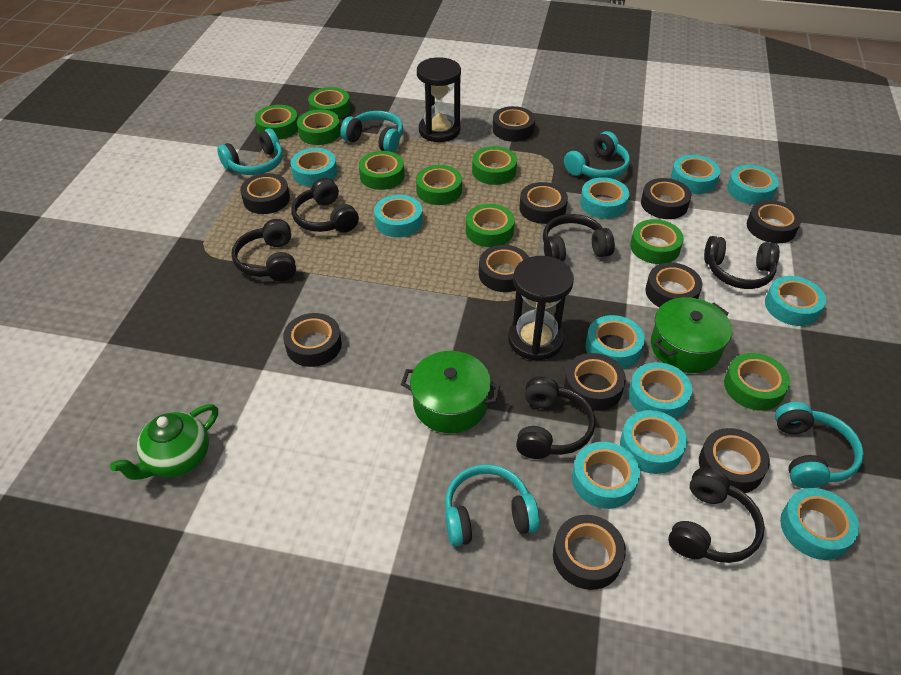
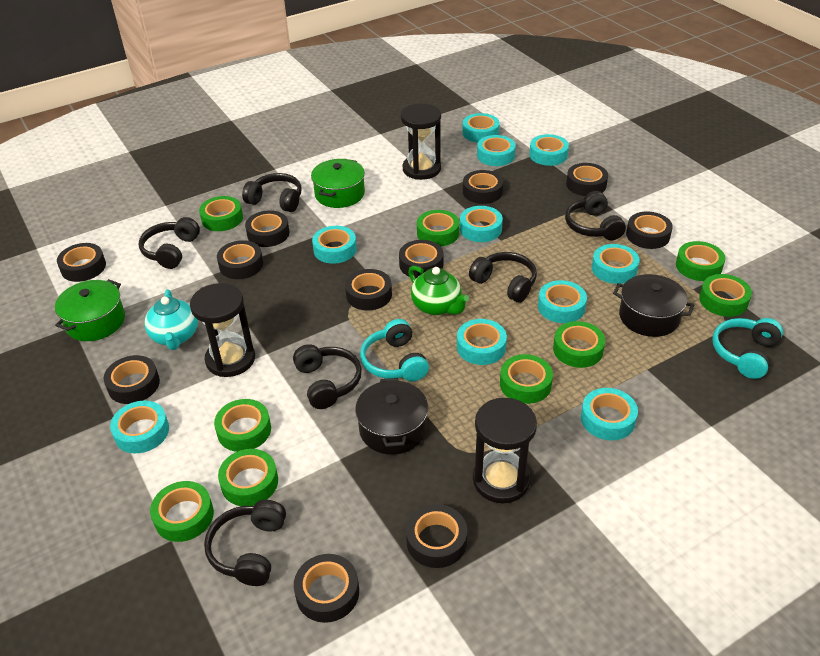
black hourglass: [417,57,461,142] [508,256,574,361] = 2 -> [190,283,255,377] [401,104,441,180] [473,398,537,503] = 3
black pot: none = 0 -> [355,378,428,454] [613,274,694,337] = 2
turquoise headphones: [217,128,283,175] [341,111,403,153] [445,464,540,547] [564,131,630,178] [775,402,864,488] = 5 -> [360,319,429,381] [712,318,783,379] = 2
turquoise tape: [290,148,337,187] [374,195,423,237] [572,442,640,509] [580,177,629,219] [585,315,645,369] [620,410,687,474] [628,362,692,419] [671,155,720,194] [727,165,779,205] [765,276,826,326] [780,488,859,560] = 11 -> [110,401,169,453] [312,226,357,264] [457,319,507,365] [460,206,503,242] [462,113,500,143] [477,135,516,166] [529,134,569,166] [538,280,587,323] [581,388,638,440] [592,244,640,284] = 10
turquoise teapot: none = 0 -> [144,289,198,350] = 1

